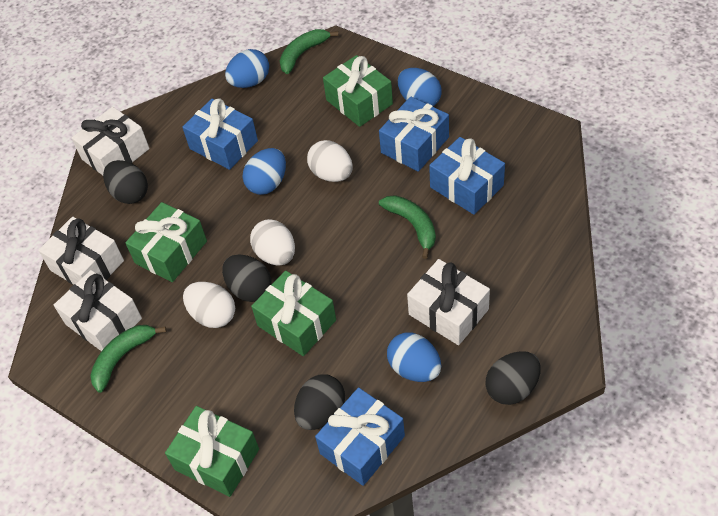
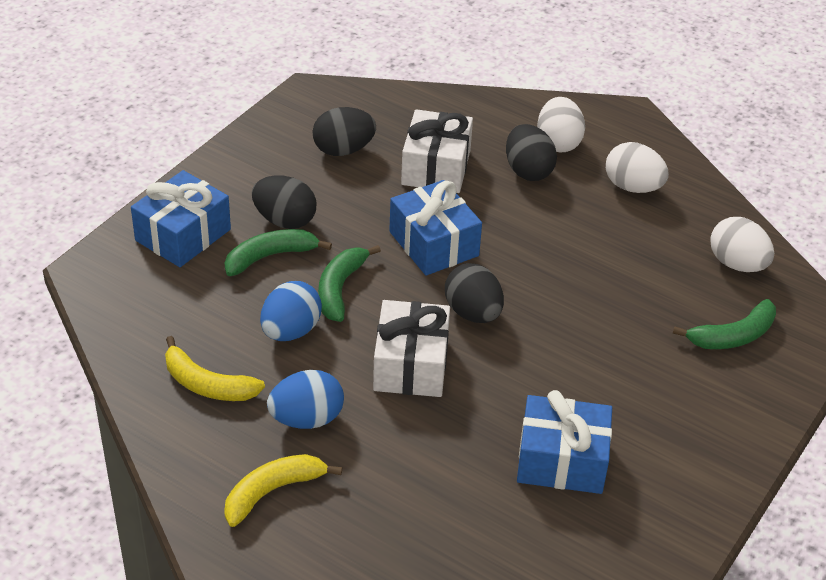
blue egg: [225,49,269,88] [243,148,286,195] [387,332,441,382] [398,68,442,106] = 4 -> [260,281,322,341] [267,370,344,429] = 2
blue gift: [182,98,258,170] [315,387,405,486] [379,97,449,172] [429,137,505,215] = 4 -> [131,170,231,267] [389,180,482,276] [517,390,612,494] = 3
green gift: [125,202,207,282] [165,406,259,497] [251,271,336,356] [323,55,393,127] = 4 -> none = 0
white gift: [38,217,124,285] [54,270,142,351] [72,107,149,175] [407,259,490,345] = 4 -> [373,300,450,397] [401,109,473,193] = 2
yellow banana: none = 0 -> [165,336,265,401] [224,454,342,527] = 2

